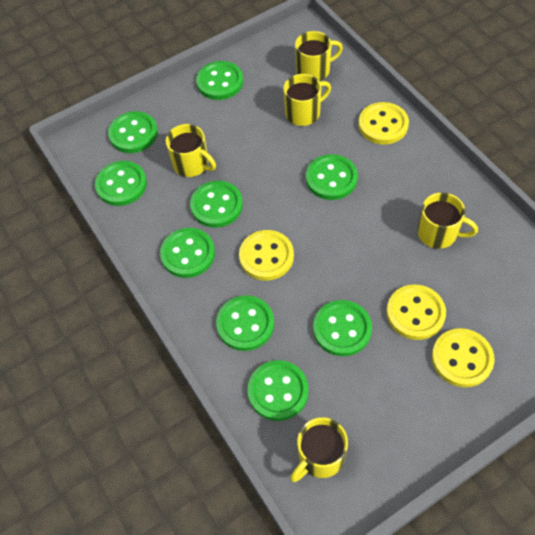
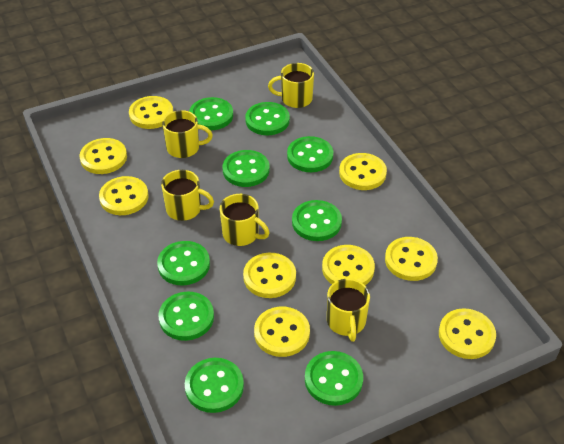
yellow button: [239,230,294,281] [358,102,409,144] [387,284,446,340] [432,328,494,387] = 4 -> [80,138,127,174] [99,176,149,215] [129,96,173,129] [243,253,296,298] [254,306,310,357] [322,245,375,285] [339,153,387,190] [385,237,438,281] [439,308,496,359] = 9

